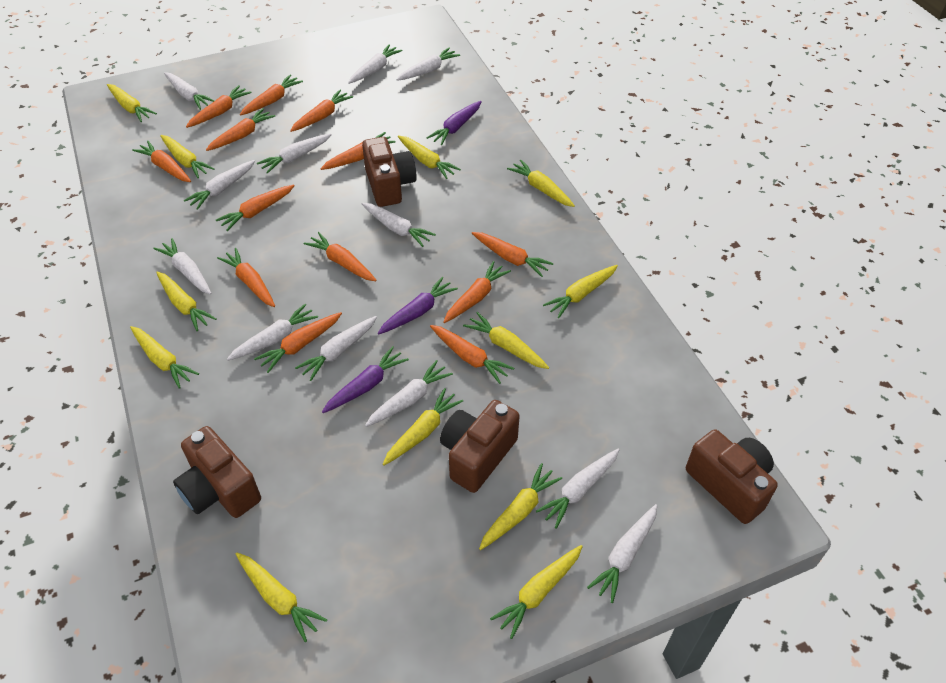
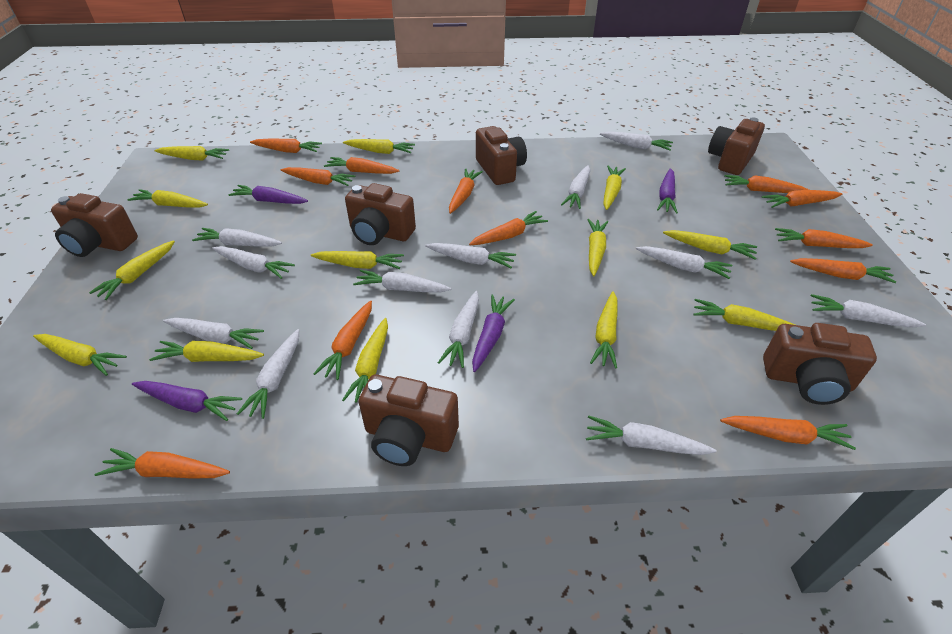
brown camera: [173,426,261,518] [362,137,417,207] [440,400,520,493] [686,429,778,524] = 4 -> [51,193,138,257] [345,183,416,245] [359,375,459,466] [476,126,527,185] [708,117,765,175] [763,323,877,405] = 6
orange carrot: [132,141,191,182] [186,85,252,128] [206,108,275,151] [216,184,295,231] [217,248,275,307] [240,75,303,115] [254,312,342,373] [290,90,353,132] [304,232,377,281] [320,132,396,170] [430,325,514,384] [443,261,511,323] [472,232,553,277] = 13 -> [95,448,230,478] [250,139,322,153] [280,167,355,186] [313,300,372,380] [324,157,399,174] [449,168,483,214] [469,211,548,245] [720,416,856,450] [724,175,809,193] [762,190,842,208] [775,228,873,248] [790,258,896,283] = 12
purple carrot: [322,346,409,413] [378,277,458,335] [427,101,482,145] = 3 -> [132,381,242,421] [228,185,308,204] [472,294,515,372] [657,168,678,213] = 4
yellow carrot: [107,84,157,122] [130,326,199,389] [156,272,217,331] [160,135,214,178] [236,553,327,642] [383,388,464,466] [398,135,461,179] [463,312,549,369] [479,463,562,550] [490,545,583,639] [507,160,575,207] [543,265,618,318] = 12 -> [33,334,127,376] [89,240,175,300] [127,189,208,208] [149,341,264,362] [154,146,229,161] [311,251,404,269] [342,318,388,403] [343,139,415,154] [587,219,608,276] [590,291,618,369] [603,166,626,210] [663,230,757,260] [693,299,795,331] = 13

